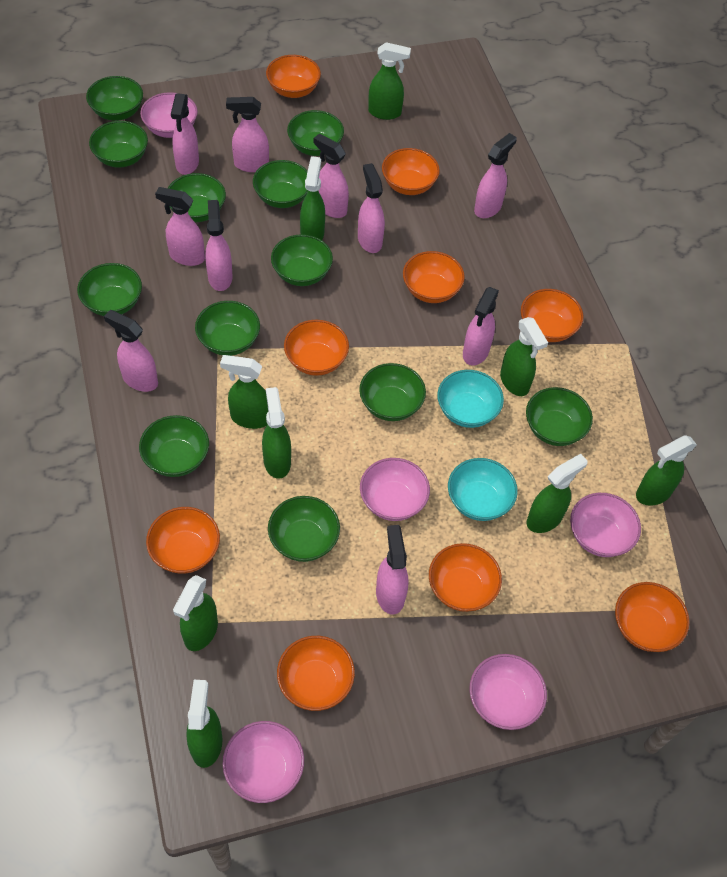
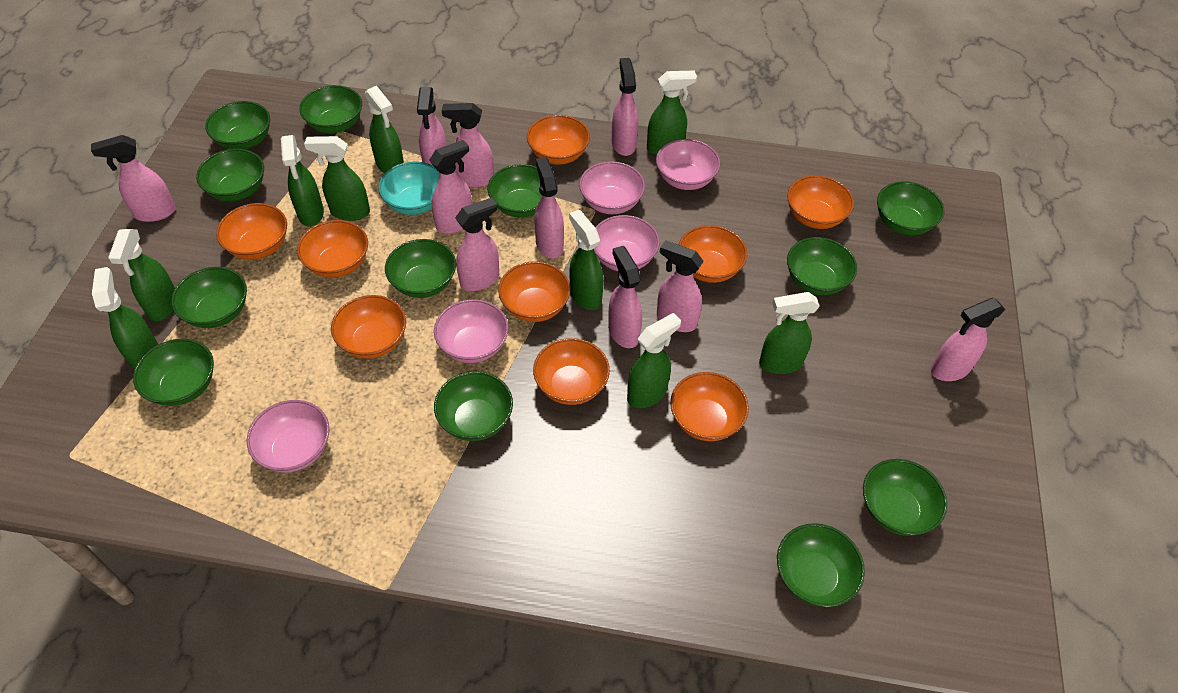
turquoise bowl: [437,370,504,428] [448,458,518,521] = 2 -> [378,162,440,215] = 1

